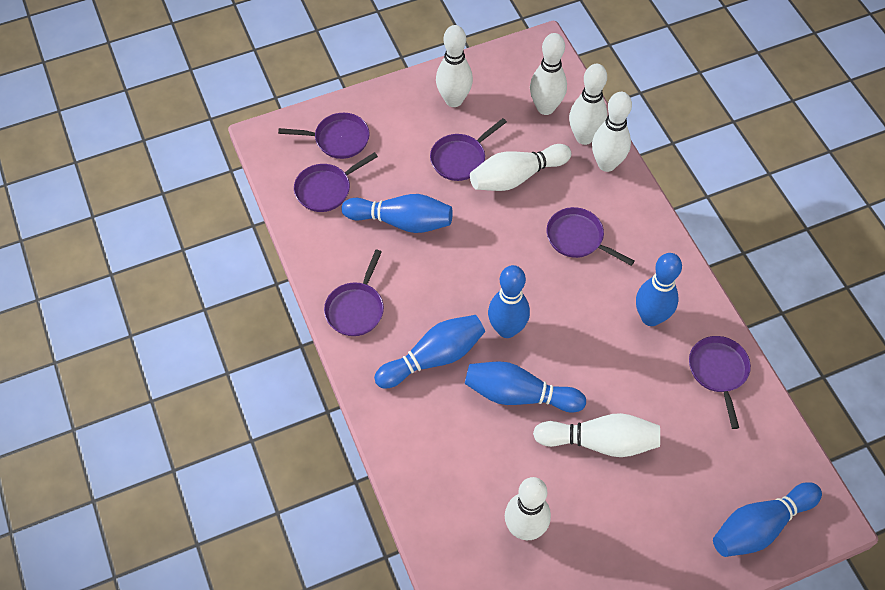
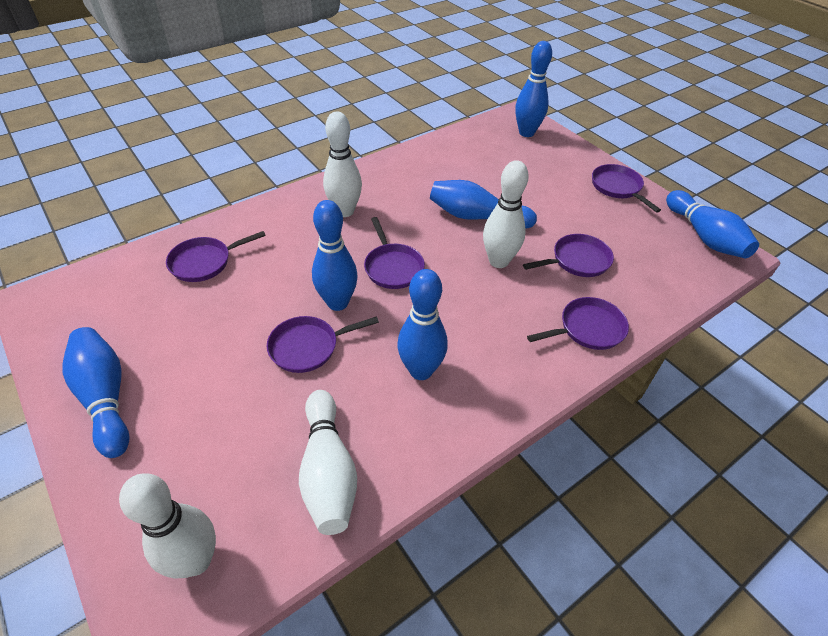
white bowling pin: [436,25,473,107] [470,144,571,191] [505,477,551,540] [530,33,567,115] [533,413,660,457] [569,64,607,145] [592,92,632,172] = 7 -> [119,473,216,578] [299,390,357,535] [323,111,362,217] [483,160,529,268] = 4

